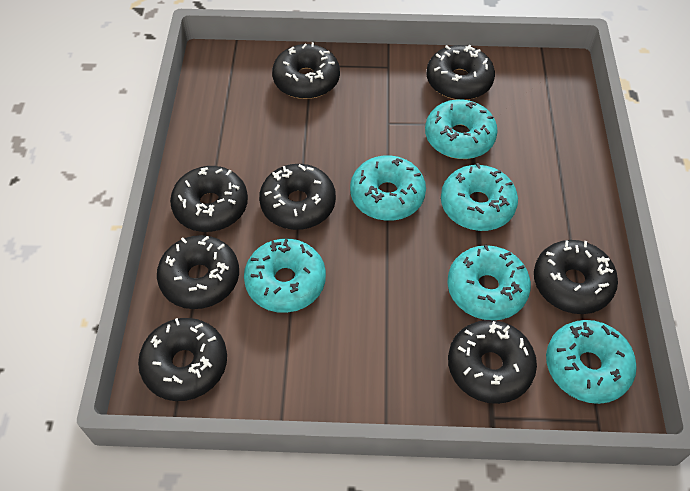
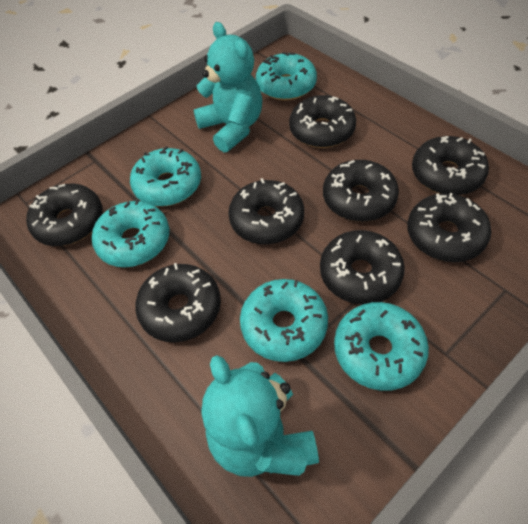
turquoise donut: [244,239,326,313] [350,155,426,221] [425,100,498,159] [441,163,518,231] [447,244,531,320] [546,320,637,404] = 6 -> [92,199,169,267] [130,146,201,206] [240,279,328,362] [256,52,317,100] [334,302,429,391] = 5
turquoise teddy bear: none = 0 -> [193,22,262,153] [202,355,319,477] = 2

